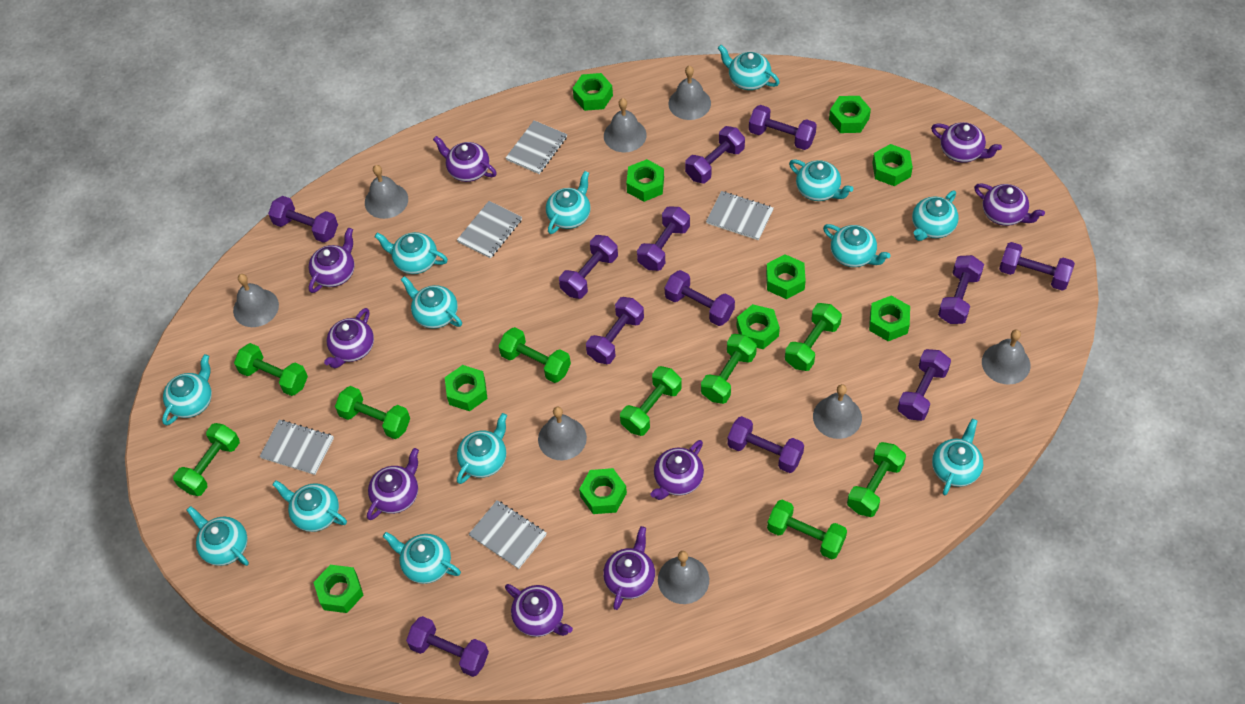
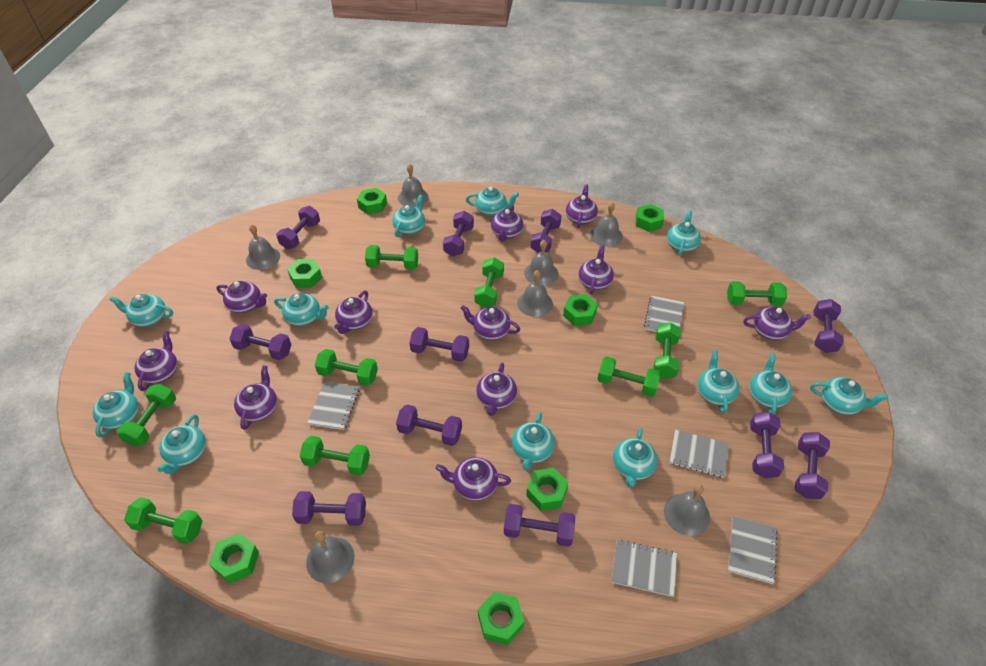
green nut: [313,565,363,613] [445,365,488,411] [573,73,613,111] [579,468,627,514] [626,159,664,202] [736,304,780,349] [766,254,806,299] [829,96,871,133] [869,296,910,341] [872,144,913,186] = 10 -> [209,533,259,583] [287,259,322,288] [357,188,387,215] [478,592,524,645] [526,468,568,511] [563,294,598,326] [636,204,664,232] = 7
grey bell: [233,274,279,327] [365,165,408,219] [538,407,587,460] [604,98,647,152] [658,551,709,604] [669,66,711,120] [813,384,862,439] [982,330,1031,385] = 8 -> [246,224,280,270] [306,531,355,583] [398,164,429,207] [517,270,553,317] [524,240,559,286] [590,202,623,247] [664,484,710,536] = 7
purple dumbbell: [268,196,338,243] [406,616,489,677] [559,235,618,299] [586,297,644,364] [637,207,690,271] [665,270,735,326] [685,126,745,183] [727,416,804,473] [749,105,817,150] [897,349,951,421] [938,255,984,324] [999,242,1075,291] = 12 -> [229,324,291,360] [276,206,320,249] [292,491,366,526] [396,405,462,446] [409,327,469,362] [443,211,474,256] [504,504,575,547] [530,209,561,253] [750,412,784,478] [795,432,830,499] [814,299,844,353] = 11
purple teapot: [308,228,355,293] [324,308,374,368] [367,448,419,520] [433,136,497,182] [505,584,573,637] [603,526,655,610] [650,440,704,500] [931,122,1002,163] [974,183,1045,226] = 9 -> [135,331,177,391] [217,281,267,313] [234,365,277,430] [334,291,373,334] [435,457,511,501] [460,305,520,340] [476,363,517,416] [491,205,523,241] [566,184,598,228] [578,245,614,294] [743,307,811,340] = 11
turquoise teapot: [162,354,212,425] [187,506,249,566] [272,480,347,532] [374,232,448,274] [383,532,461,584] [401,276,462,329] [457,413,507,484] [546,171,590,234] [718,45,780,90] [789,159,853,201] [823,224,891,267] [912,190,959,241] [932,419,983,495] = 13 -> [93,372,139,438] [110,294,173,327] [158,414,206,474] [274,293,329,326] [392,195,425,237] [466,187,519,216] [512,412,555,471] [613,428,657,488] [667,210,701,255] [697,350,739,413] [749,353,792,415] [810,377,888,415] = 12

